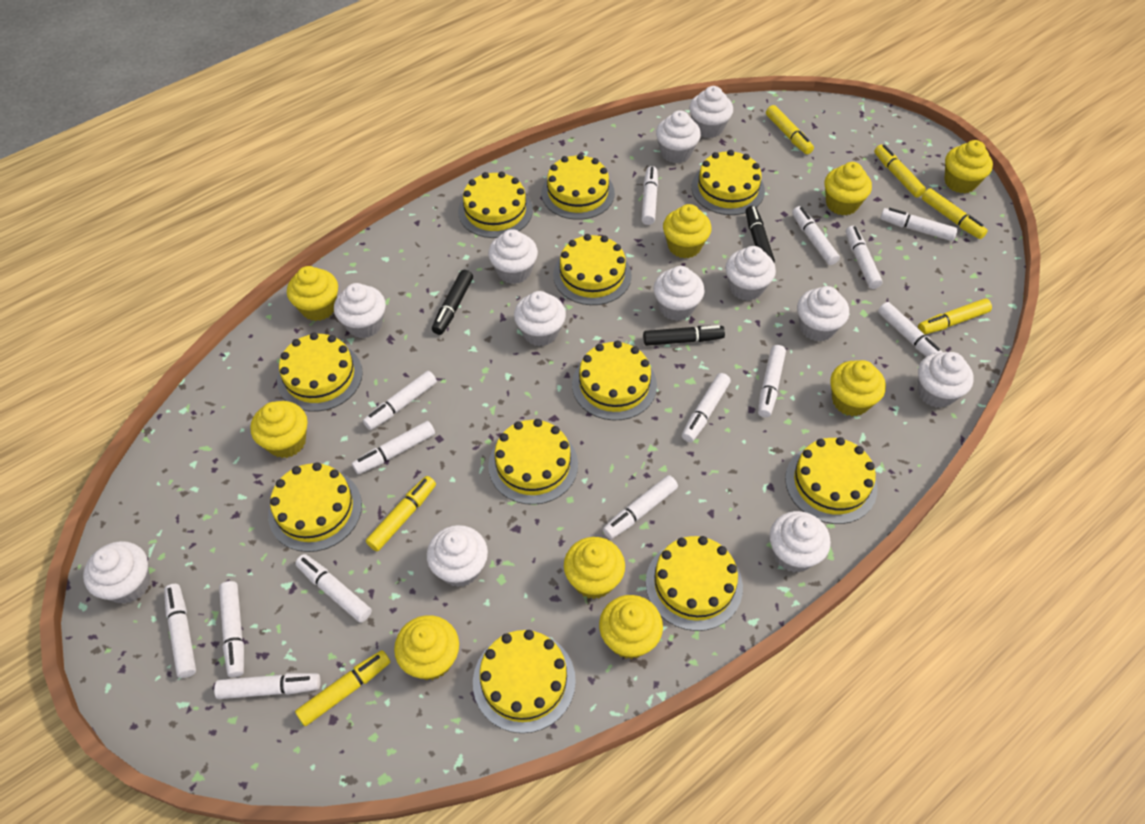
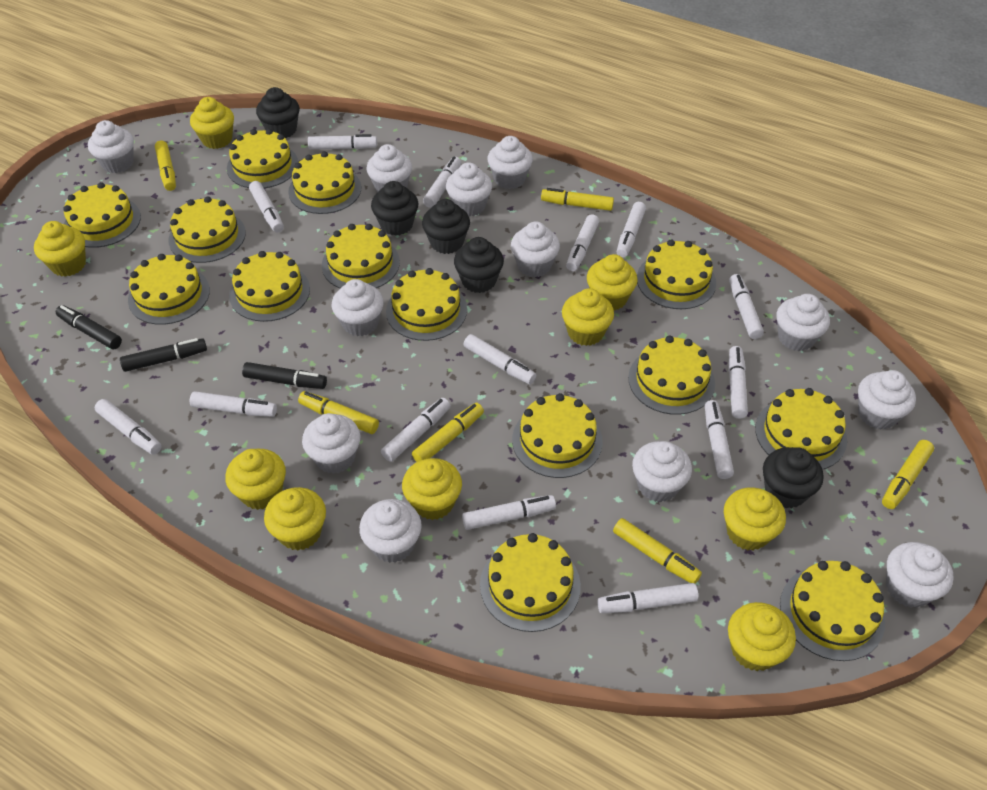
black cupcake: none = 0 -> [256,87,300,138] [371,181,418,236] [422,199,470,254] [454,237,504,293] [763,447,824,509] = 5
yellow cake: [268,462,362,552] [277,332,363,412] [458,171,533,238] [473,630,576,733] [488,419,578,505] [541,154,615,220] [553,234,632,305] [572,341,657,420] [646,536,743,631] [691,150,765,215] [785,437,877,524] = 11 -> [64,182,141,248] [128,254,210,325] [168,196,246,263] [227,129,298,188] [229,251,310,322] [288,151,361,214] [322,224,400,289] [386,268,467,341] [480,533,581,632] [512,393,603,478] [628,336,715,415] [637,239,716,309] [755,388,847,470] [780,561,885,661] = 14

